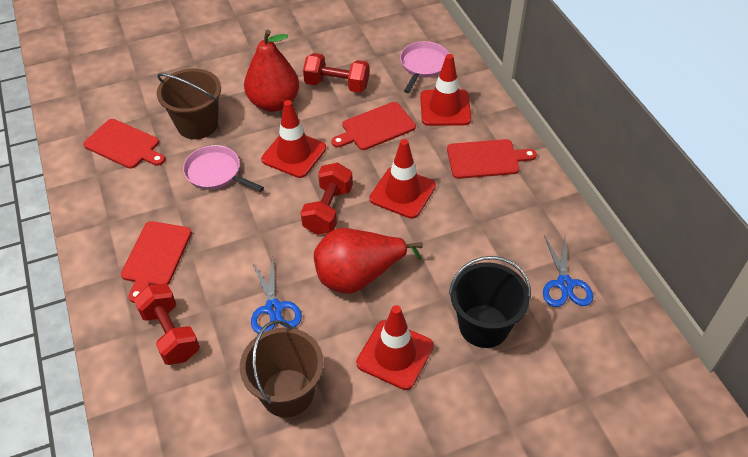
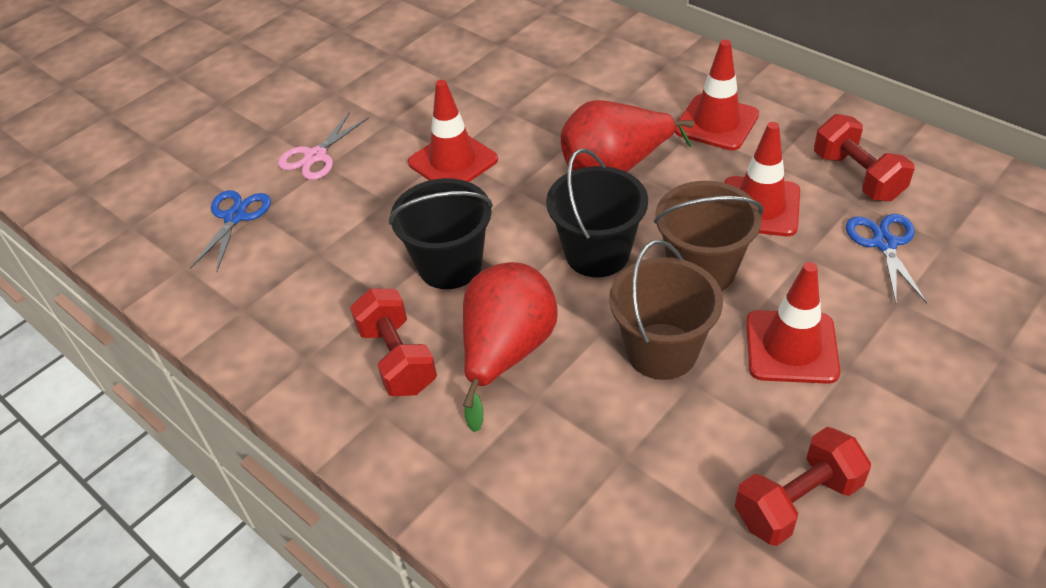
black bucket: [449,256,531,348] = 1 -> [389,178,493,289] [546,148,648,277] = 2
pink pan: [183,145,264,192] [400,41,449,93] = 2 -> none = 0
pink scissors: none = 0 -> [278,112,369,180] = 1
red cutting board: [83,119,165,169] [121,221,192,303] [331,102,416,150] [447,139,537,179] = 4 -> none = 0

